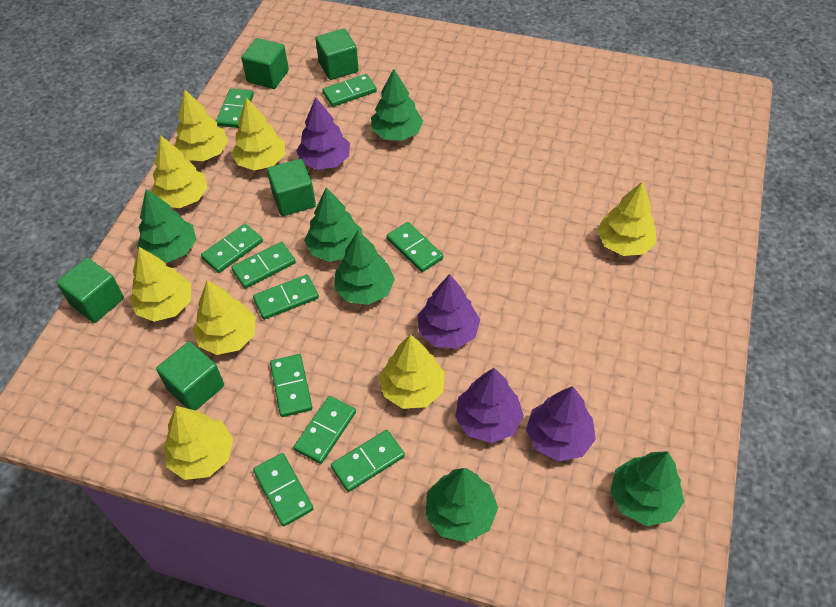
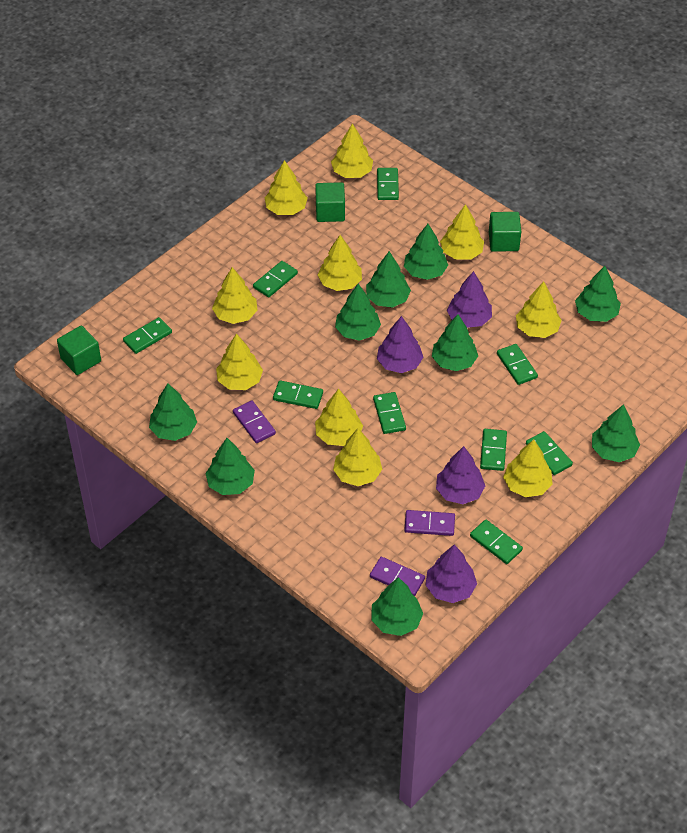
green cube: [56,258,124,323] [156,342,224,411] [241,38,289,89] [267,159,316,216] [315,28,359,80] = 5 -> [57,326,101,375] [315,182,345,222] [489,212,521,252] = 3
green domino: [201,224,263,273] [216,88,254,128] [231,242,296,289] [253,275,319,320] [253,453,313,526] [270,354,313,417] [294,396,356,464] [322,74,377,107] [331,430,405,492] [387,222,443,272] = 10 -> [123,317,172,354] [253,261,298,297] [273,380,323,409] [373,392,406,434] [377,168,399,200] [470,519,523,564] [480,429,507,471] [497,344,538,385] [526,431,573,475] = 9
green tree: [137,189,196,263] [304,187,362,262] [334,230,395,305] [371,69,423,141] [426,468,498,542] [610,451,684,526] = 6 -> [149,384,197,441] [205,438,255,495] [335,284,381,341] [366,251,411,307] [371,577,423,636] [404,224,448,280] [432,314,478,371] [575,266,621,322] [592,404,640,462] = 9
purple domino: none = 0 -> [233,401,276,443] [370,557,425,596] [404,510,455,536] = 3
yellow tree: [130,247,191,322] [152,135,208,208] [164,406,233,480] [175,89,228,161] [193,280,256,355] [231,98,285,171] [379,334,445,409] [597,181,657,256] = 8 -> [212,267,258,324] [216,334,263,390] [264,160,308,215] [315,389,363,446] [318,235,362,291] [331,123,373,178] [333,428,382,486] [440,204,484,260] [503,440,553,497] [516,281,562,338] = 10

